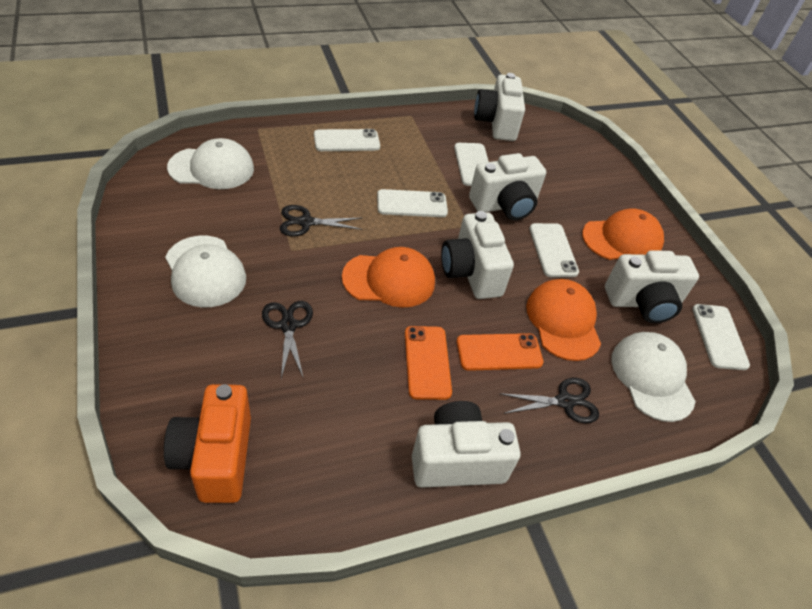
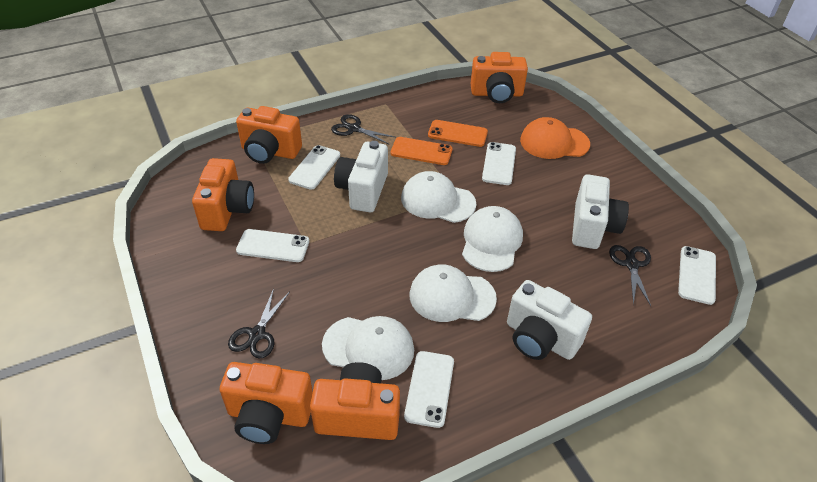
orange camera: [164,384,251,503] = 1 -> [192,158,254,231] [220,362,313,444] [236,106,302,164] [310,362,400,440] [471,52,528,103] = 5
orange cap: [342,247,435,308] [526,279,601,361] [582,208,664,260] = 3 -> [520,117,590,159] = 1
white camera: [412,401,521,488] [441,211,514,299] [469,153,546,220] [474,73,525,141] [605,250,699,323] = 5 -> [334,141,388,212] [507,280,592,360] [572,174,629,249] = 3
white cap: [165,236,246,307] [167,138,254,189] [611,332,696,422] = 3 -> [322,316,414,380] [401,171,476,223] [410,264,497,322] [462,206,523,272] = 4

